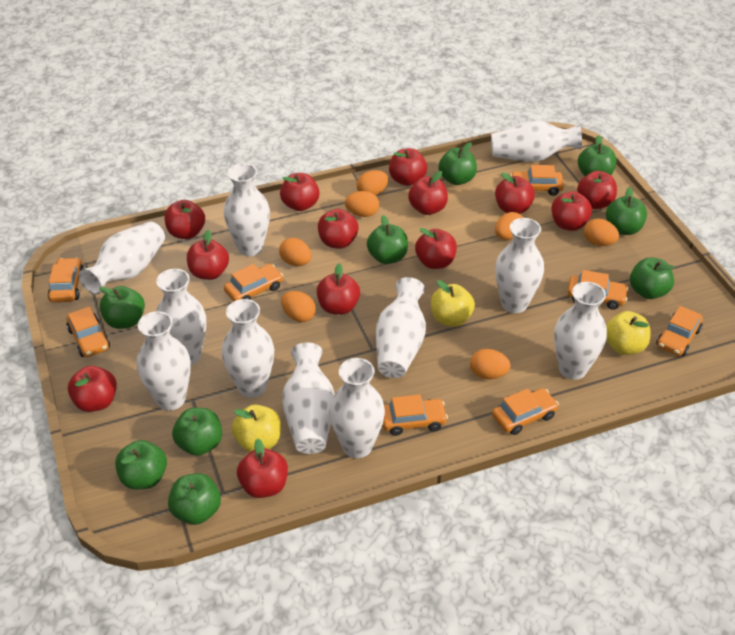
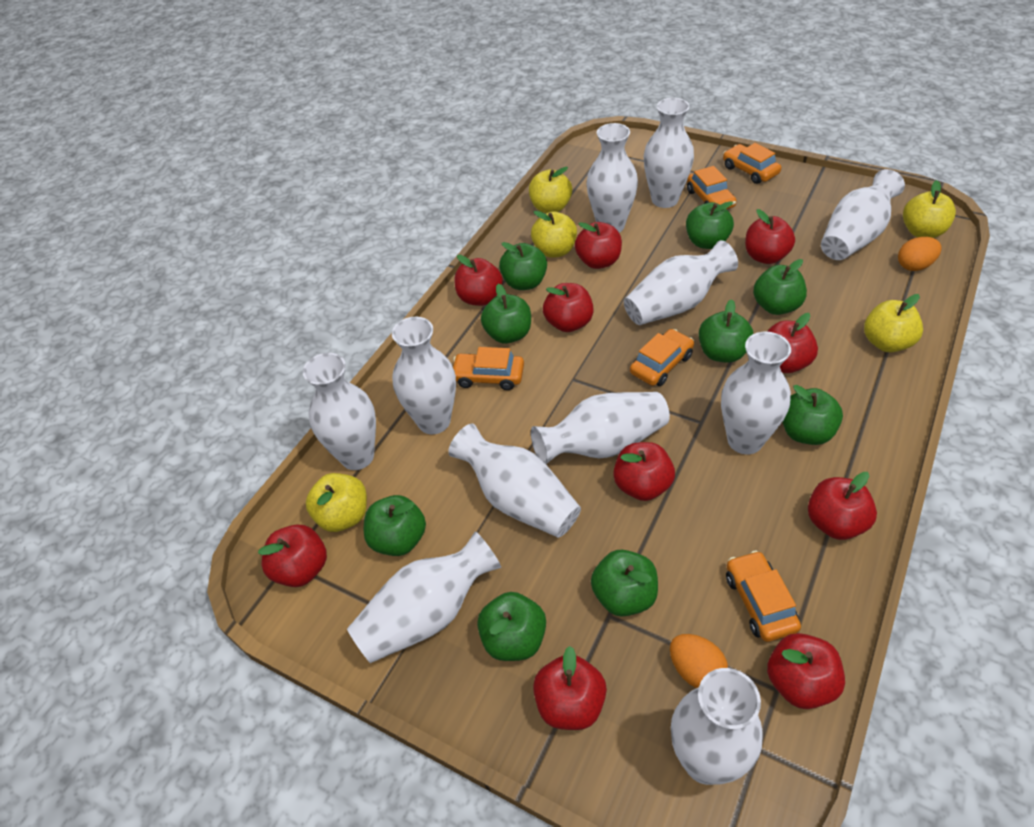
orange car: [48,258,84,302] [66,306,110,357] [224,264,283,301] [382,395,448,436] [492,388,559,435] [510,165,564,196] [567,270,628,310] [656,306,703,356] = 8 -> [453,347,524,390] [630,329,694,386] [687,166,736,209] [723,143,781,184] [726,551,801,642] = 5
orange egg: [279,238,311,266] [281,291,316,322] [345,191,379,217] [357,170,388,195] [470,349,511,379] [495,212,523,240] [584,219,619,246] = 7 -> [670,634,728,688] [898,237,942,271] = 2
red apple: [68,366,117,412] [165,200,205,239] [187,230,229,280] [237,438,288,498] [280,173,320,211] [317,263,360,315] [318,209,358,249] [389,148,427,186] [408,171,448,215] [415,228,457,269] [495,172,535,214] [551,191,592,231] [577,171,617,209] = 13 -> [258,525,327,587] [455,255,503,306] [533,646,607,730] [543,283,594,332] [575,222,622,269] [613,442,675,501] [745,209,795,264] [767,313,818,373] [767,633,845,709] [808,472,877,540] = 10
yellow apple: [232,405,281,452] [431,280,475,327] [606,311,651,355] = 3 -> [306,473,367,532] [529,167,572,213] [531,211,577,258] [864,294,923,352] [903,180,956,238] = 5

